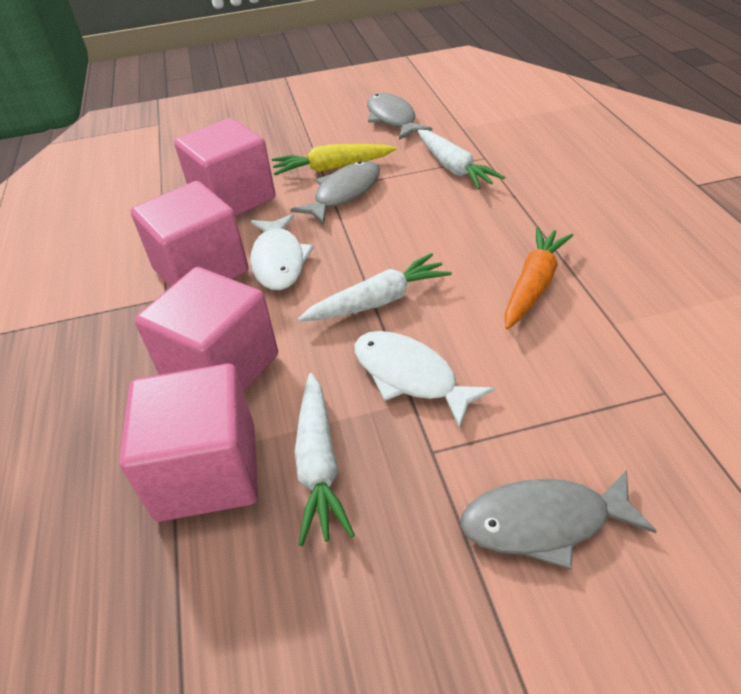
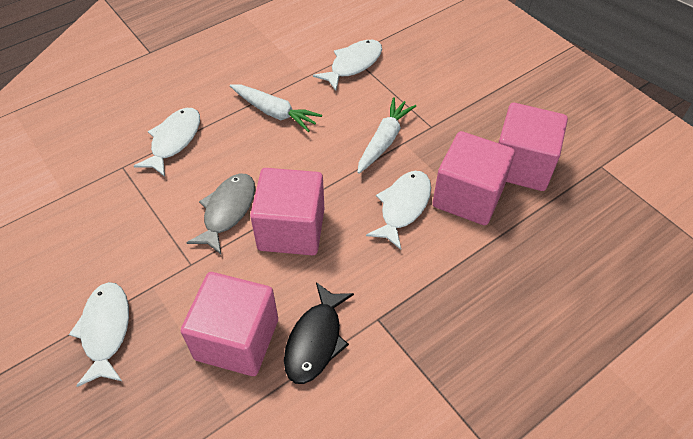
black fish: none = 0 -> [284,282,354,384] = 1
grey fish: [290,161,380,224] [367,93,433,140] [461,470,657,569] = 3 -> [186,173,255,254] = 1
orange carrot: [504,227,574,330] = 1 -> none = 0
white carrot: [295,373,355,546] [298,253,452,322] [418,130,505,190] = 3 -> [230,84,322,132] [357,97,416,174] = 2
white fish: [250,214,314,290] [355,331,495,428] = 2 -> [69,282,129,387] [134,108,200,177] [313,40,382,91] [366,171,431,250] = 4
yellow carrot: [272,144,396,175] = 1 -> none = 0

